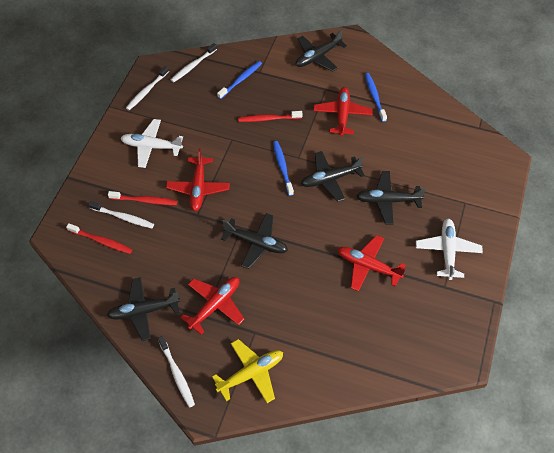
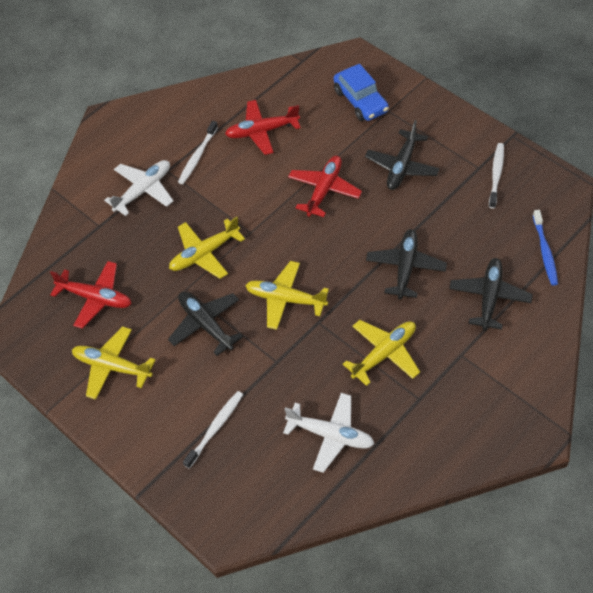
black plane: [107,277,180,341] [221,213,288,269] [296,29,347,72] [301,151,365,202] [357,171,426,225] = 5 -> [168,292,243,356] [365,120,440,190] [366,229,447,300] [449,258,533,331] = 4
blue car: none = 0 -> [334,64,389,121] = 1
blue toothbrush: [217,61,262,99] [273,141,294,196] [365,73,387,122] = 3 -> [533,210,558,286] = 1
red plane: [166,148,230,211] [181,277,244,334] [313,87,373,136] [337,235,406,292] = 4 -> [50,261,132,329] [225,100,301,155] [288,156,362,217] = 3
red toothbrush: [66,223,132,254] [108,191,177,205] [238,111,303,122] = 3 -> none = 0
white toothbrush: [88,201,154,228] [126,66,169,110] [158,336,195,408] [171,43,217,83] = 4 -> [178,121,218,184] [183,391,243,469] [489,143,504,209] = 3
yellow plane: [212,339,283,403] = 1 -> [72,326,156,400] [169,217,245,279] [245,261,329,330] [343,320,420,386] = 4

